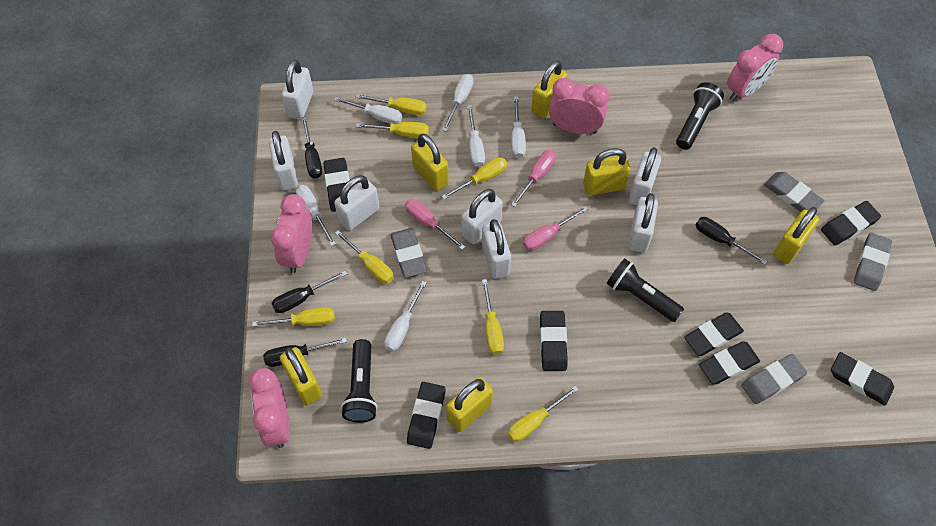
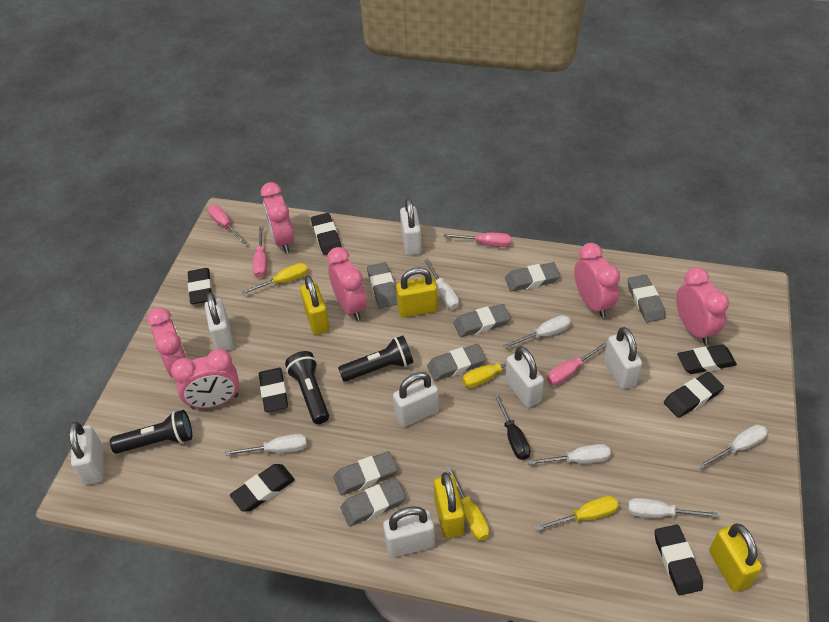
black screwdriver: [263,337,347,367] [272,270,347,313] [302,117,322,179] [696,217,767,265] = 4 -> [493,392,530,460] = 1
grey eraser: [391,228,427,278] [741,354,807,404] [764,172,824,212] [854,233,892,291] = 4 -> [334,451,397,495] [341,479,406,527] [367,262,397,309] [427,344,486,381] [454,304,511,337] [505,262,560,291] [628,275,666,323] = 7
pink clock: [249,368,290,448] [271,194,312,273] [549,78,609,134] [727,34,783,101] = 4 -> [147,307,187,378] [171,349,239,409] [260,182,294,253] [327,247,367,320] [574,243,620,318] [676,267,729,344] = 6
pink screwdriver: [405,199,465,250] [511,150,556,207] [523,206,588,251] = 3 -> [208,205,247,244] [253,227,267,277] [444,233,511,247] [547,342,607,385] = 4
yellow padlock: [280,347,322,405] [411,133,449,191] [446,377,493,432] [531,61,568,119] [583,148,631,196] [773,207,820,264] = 6 -> [300,276,330,335] [396,267,438,318] [434,472,464,538] [709,523,762,592] = 4
yellow screwdriver: [252,307,335,327] [335,230,394,283] [356,94,426,115] [356,122,429,138] [442,157,507,199] [482,279,504,355] [508,385,579,442] = 7 -> [241,263,308,294] [446,466,489,540] [463,352,532,388] [535,496,619,531] = 4

